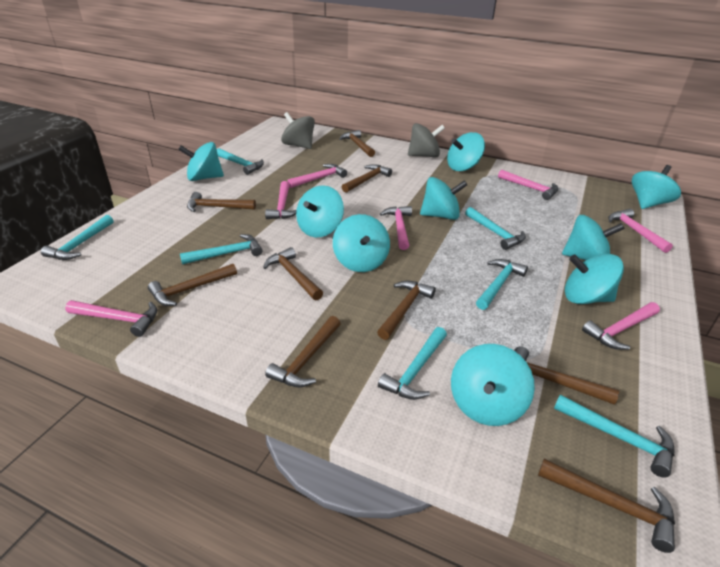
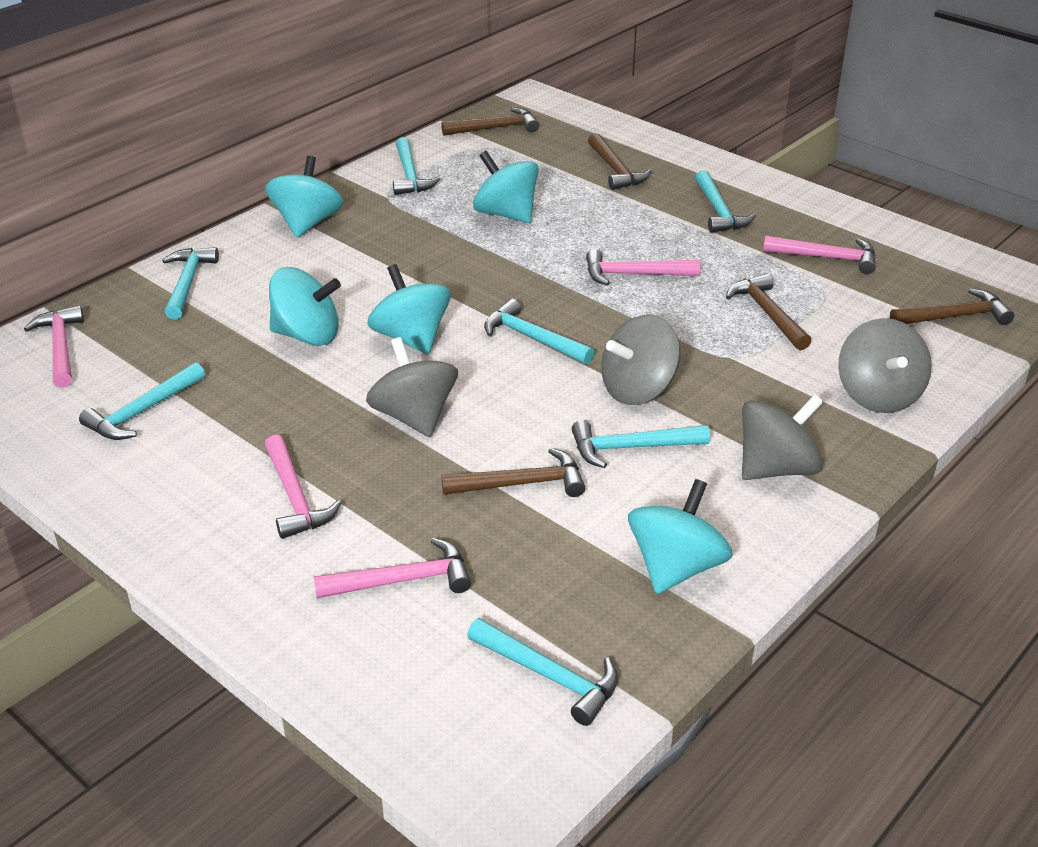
brown hammer: [148,264,237,306] [187,192,256,212] [263,247,323,300] [265,316,341,387] [339,130,375,157] [342,164,392,193] [377,281,436,340] [514,346,619,405] [538,459,675,553] = 9 -> [441,107,539,136] [441,448,585,497] [588,133,651,190] [726,273,811,350] [890,288,1014,325] = 5
grey spinning top: [281,112,315,149] [408,123,445,158] = 2 -> [366,337,458,437] [601,315,680,405] [742,394,823,480] [838,318,932,413] = 4
pink hammer: [65,300,157,337] [265,181,297,219] [287,164,347,188] [380,206,412,250] [498,170,558,200] [582,302,660,350] [608,209,673,253] = 7 -> [24,305,84,388] [265,435,342,539] [314,538,471,598] [586,249,700,285] [763,236,876,274] = 5
turquoise spinning top: [178,142,224,181] [296,185,344,237] [333,214,390,272] [420,177,467,220] [447,132,485,171] [451,344,535,426] [562,215,625,260] [565,254,624,304] [632,165,681,209] = 9 -> [265,156,343,237] [269,267,341,346] [367,264,451,354] [473,151,539,223] [628,479,733,594] = 5

